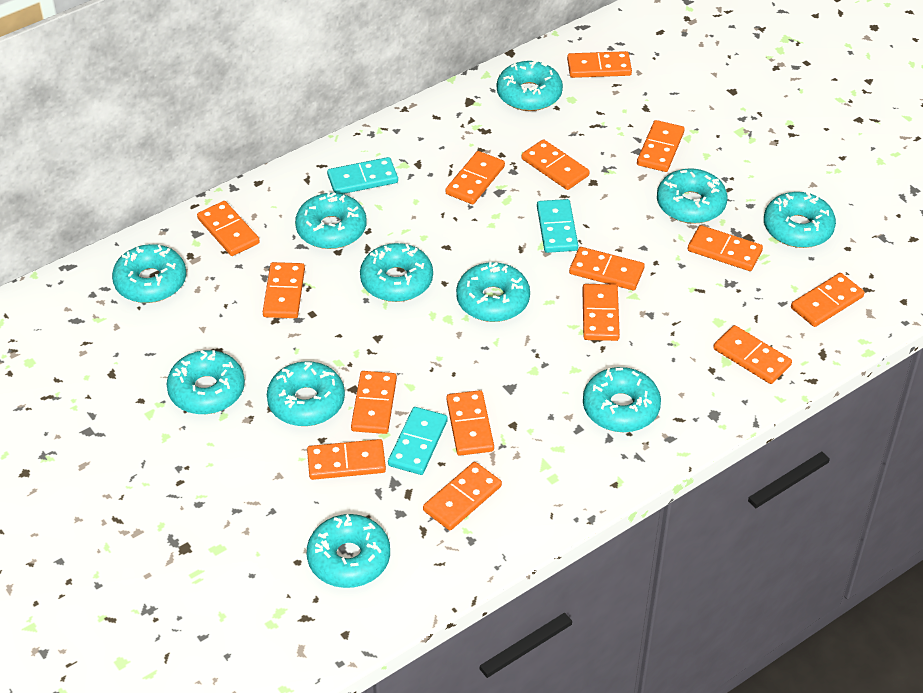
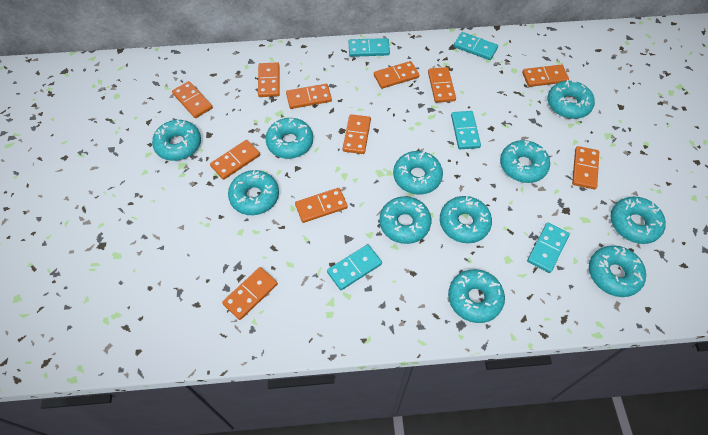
orange domino: [197,201,260,256] [263,262,305,318] [307,439,386,480] [351,371,397,434] [423,462,502,530] [445,151,505,204] [446,390,494,456] [522,139,590,190] [567,51,632,78] [569,247,645,290] [582,284,620,341] [637,120,685,172] [688,225,763,271] [713,325,792,384] [791,273,864,327] = 15 -> [172,81,213,118] [210,140,260,180] [222,267,278,320] [258,62,280,97] [286,84,332,109] [295,188,348,223] [343,114,371,154] [374,61,419,89] [428,67,456,103] [522,65,569,87] [572,146,599,189] = 11
turquoise domino: [327,157,398,194] [388,407,448,475] [537,199,578,253] = 3 -> [327,244,382,290] [349,38,390,57] [451,111,481,149] [454,32,498,60] [527,223,570,273] = 5

